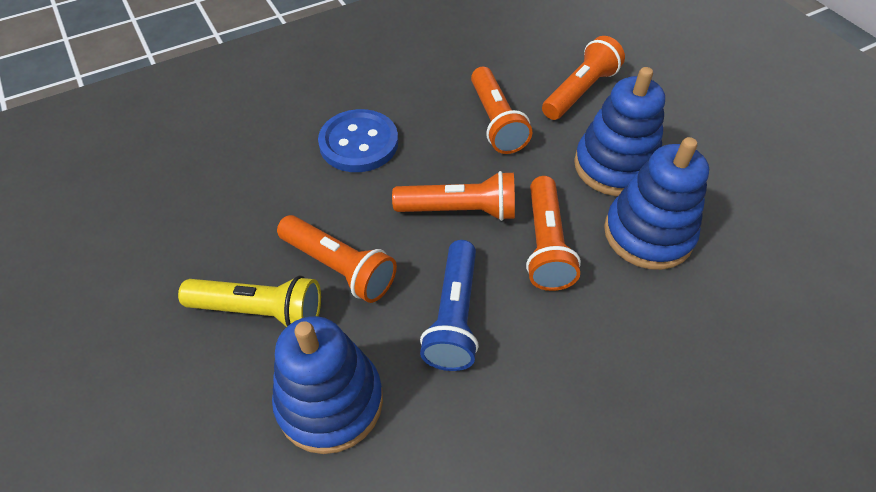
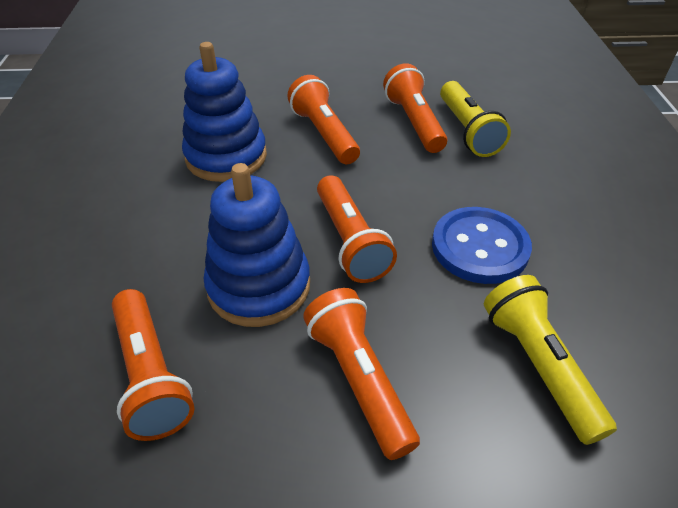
blue flashlight: [420,240,479,371] = 1 -> none = 0
blue stacking toy: [272,316,383,454] [574,67,665,196] [604,137,709,270] = 3 -> [182,42,267,182] [203,163,310,327] = 2
yellow flashlight: [178,276,321,327] = 1 -> [440,81,511,157] [484,275,617,445] = 2

